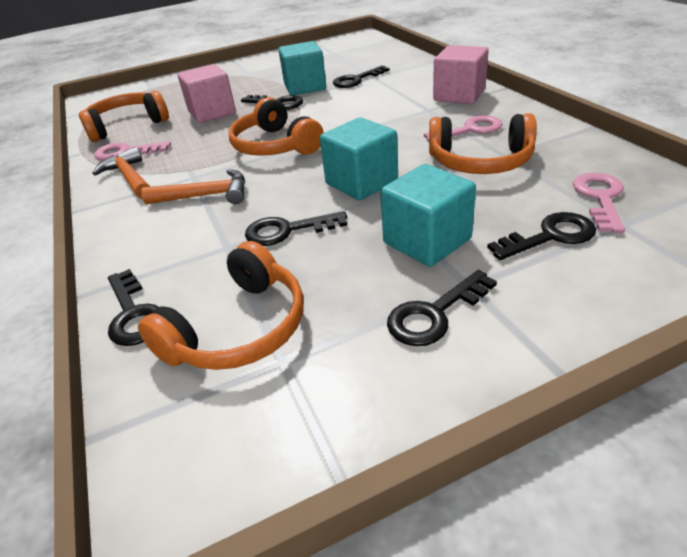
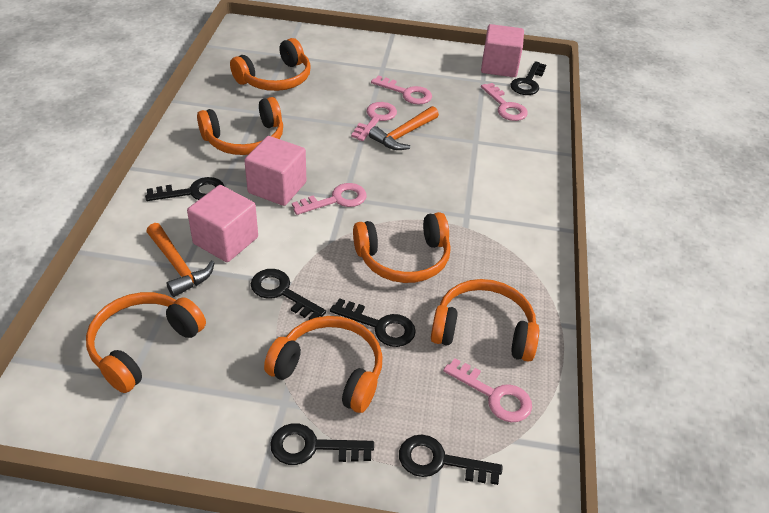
orange headphones: [79,91,169,142] [138,241,304,370] [228,97,324,156] [429,113,537,174] = 4 -> [86,292,206,393] [197,97,283,155] [230,38,311,91] [264,316,382,413] [353,212,451,283] [431,279,539,362] = 6
pink cube: [178,64,236,123] [433,45,489,104] = 2 -> [187,185,258,262] [244,136,306,206] [481,24,524,77] = 3
pink key: [94,142,171,161] [424,115,503,142] [573,173,625,233] = 3 -> [292,183,367,215] [351,102,397,141] [371,76,432,105] [443,358,532,422] [481,83,528,121] = 5
turquoise cube: [278,41,326,95] [320,117,398,200] [381,164,476,267] = 3 -> none = 0

